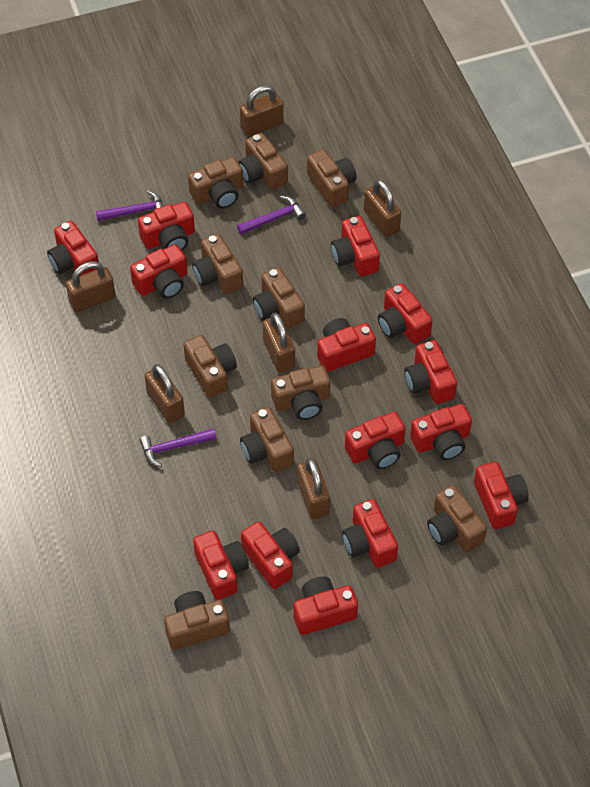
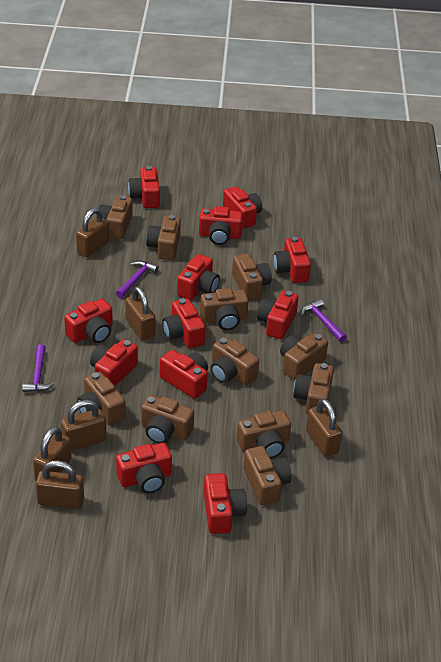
brown camera: [164,591,230,650] [183,335,237,398] [188,157,243,209] [192,234,243,294] [238,133,288,190] [240,407,294,472] [253,267,305,329] [271,365,331,420] [307,149,357,207] [427,485,487,552] = 10 -> [77,372,126,425] [98,195,132,239] [141,395,194,444] [146,215,181,260] [200,288,249,330] [210,337,259,385] [232,253,272,300] [236,410,291,459] [243,446,292,505] [280,333,328,380] [293,363,334,414] = 11
red camera: [47,221,99,276] [130,244,187,299] [138,202,195,251] [193,531,249,600] [241,522,300,589] [294,576,358,635] [317,318,376,372] [331,216,380,276] [342,499,398,568] [345,412,406,469] [378,283,432,344] [404,340,457,404] [410,404,472,460] [474,462,529,529] = 14 -> [64,299,113,343] [90,339,138,386] [116,443,172,493] [128,166,160,208] [160,350,208,399] [162,298,205,348] [177,254,220,300] [199,206,243,245] [204,473,247,534] [223,186,262,229] [257,291,299,339] [273,237,311,283] = 12

